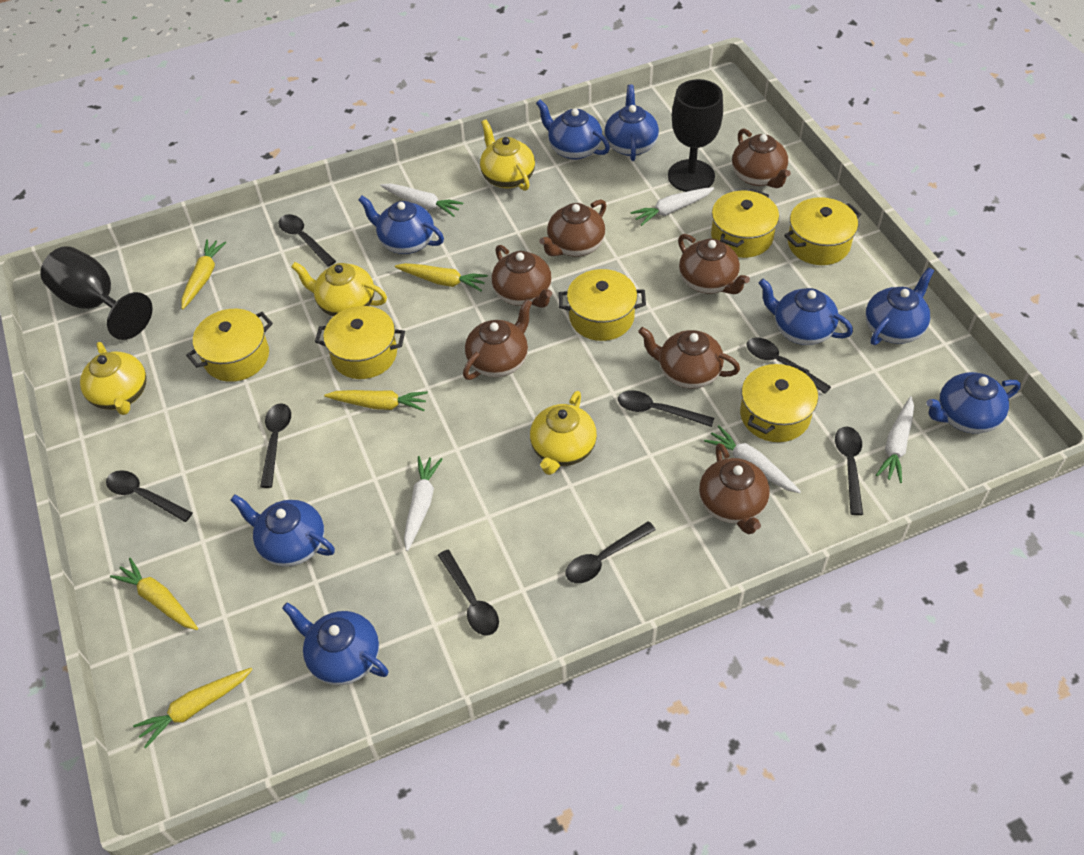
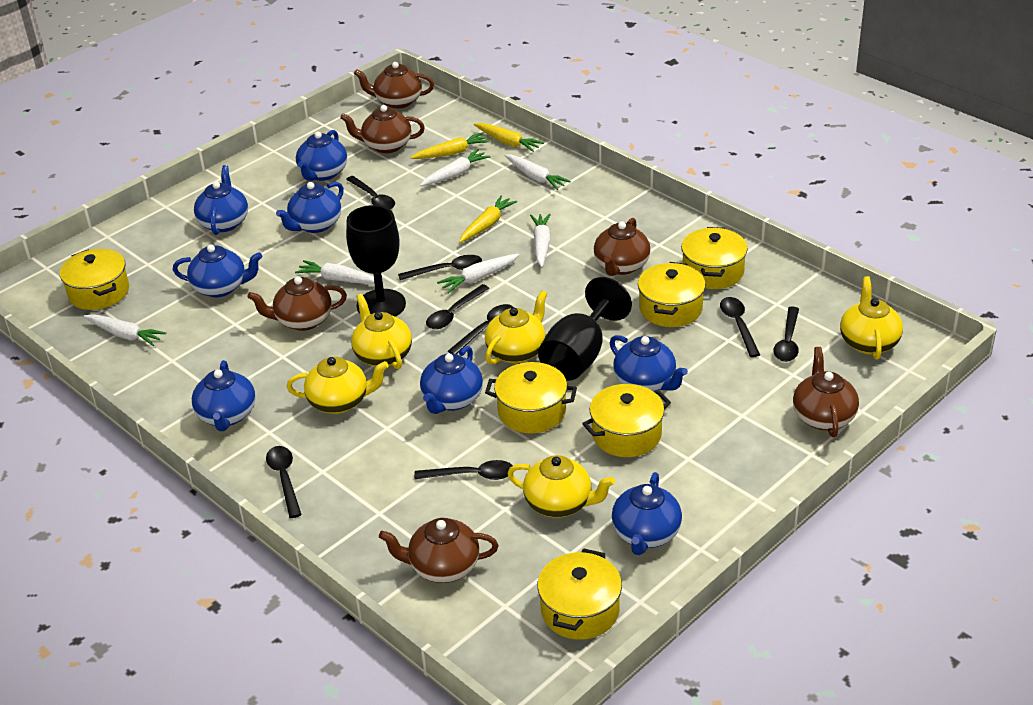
brown teapot: [463,299,532,380] [492,245,552,308] [539,199,606,257] [638,327,740,389] [678,234,750,294] [699,443,770,534] [732,128,791,188] = 7 -> [247,276,347,331] [340,105,425,153] [354,62,434,109] [379,518,498,583] [594,218,650,276] [793,347,859,437] = 6
white carrot: [380,183,463,217] [404,456,443,551] [631,187,714,226] [704,425,801,493] [876,396,914,483] = 5 -> [84,314,166,346] [295,260,383,284] [420,149,491,186] [437,254,519,293] [504,154,571,190] [530,214,551,267] = 6
yellow carrot: [110,558,198,630] [133,668,253,749] [181,239,227,309] [324,390,428,411] [395,263,488,291] = 5 -> [411,133,490,159] [459,196,517,243] [474,123,544,152] = 3
yellow teapot: [80,342,147,415] [291,262,387,317] [480,120,535,191] [530,391,597,475] = 4 -> [287,357,389,414] [351,294,412,369] [485,290,547,365] [507,455,615,518] [840,276,903,360] = 5

